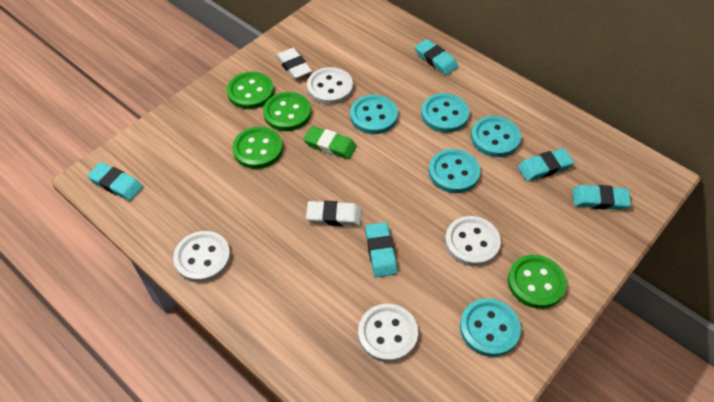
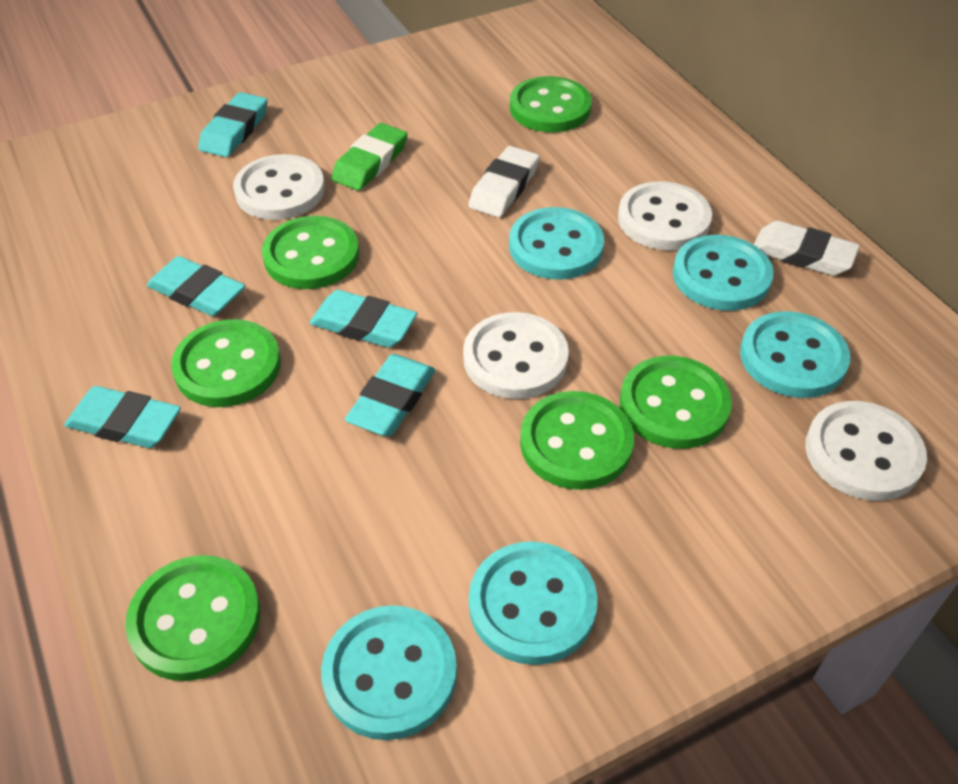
green button: [227,72,274,109] [232,127,283,169] [263,92,311,131] [508,255,567,309] = 4 -> [125,555,260,681] [171,319,281,407] [262,216,359,289] [510,76,592,132] [520,391,634,490] [620,356,732,449] = 6

